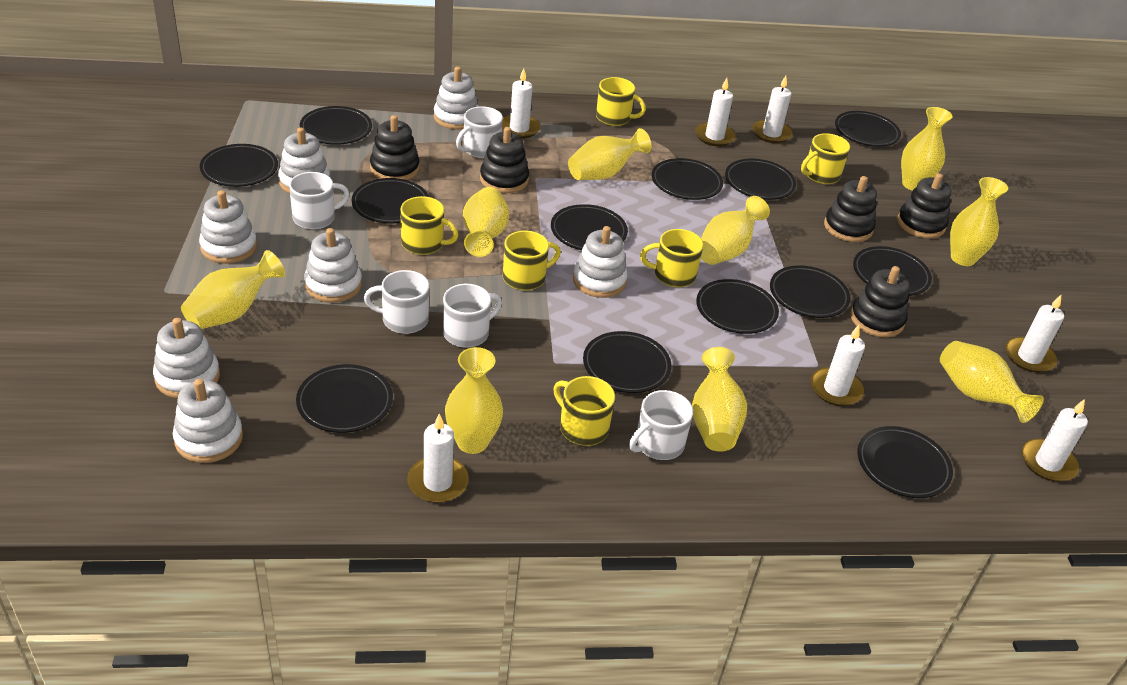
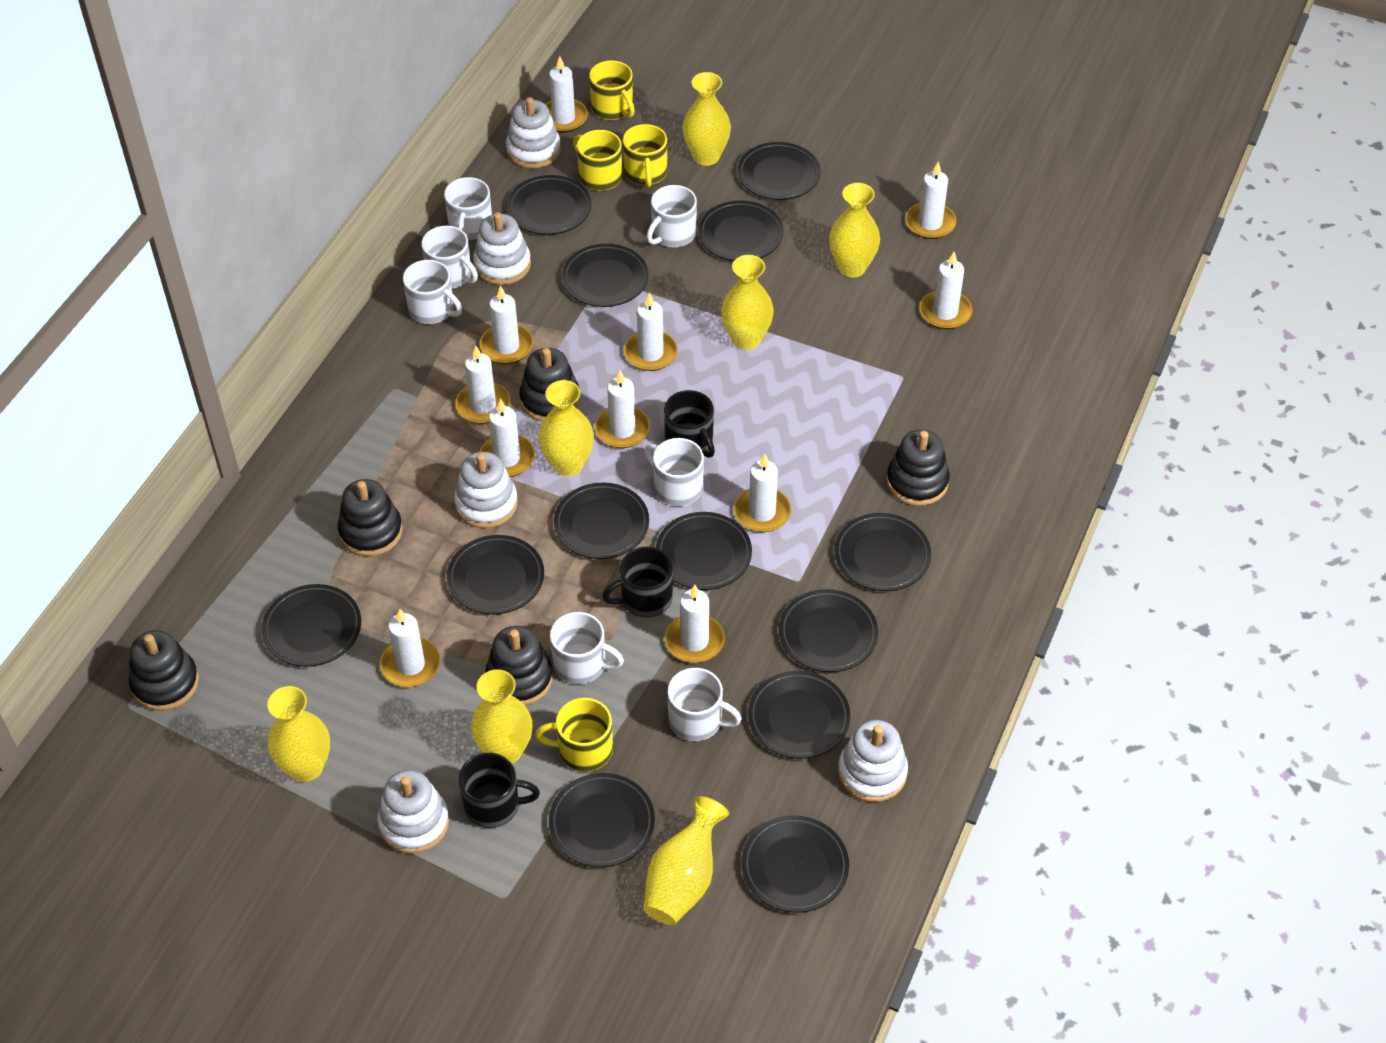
black mug: none = 0 -> [459,753,540,828] [602,547,673,617] [664,390,715,458] = 3
white candle: [407,414,469,503] [502,68,540,139] [695,78,736,146] [752,76,792,143] [811,325,865,406] [1006,295,1064,373] [1022,399,1088,482] = 7 -> [380,609,441,687] [455,346,510,424] [480,286,533,364] [480,399,535,477] [545,56,588,132] [595,370,650,448] [624,293,678,371] [665,585,725,663] [734,454,791,532] [905,162,956,239] [919,252,973,329] = 11
white mug: [289,172,350,229] [364,270,429,334] [443,284,502,348] [456,106,503,158] [629,390,693,460] = 5 -> [403,260,462,324] [422,226,478,289] [444,177,492,240] [550,612,624,684] [644,438,704,506] [647,185,697,247] [668,668,742,741] = 7
white stacking toy: [153,318,220,398] [173,379,243,463] [199,190,257,264] [278,128,330,194] [304,228,362,303] [434,67,479,129] [573,226,628,298] = 7 -> [377,770,449,854] [454,452,518,528] [473,212,531,285] [506,97,561,168] [838,720,908,802] = 5
yellow mug: [400,196,458,255] [503,231,561,290] [554,376,615,446] [596,77,646,126] [640,229,703,287] [801,133,850,184] = 6 -> [535,698,613,772] [573,130,622,191] [589,60,635,120] [623,124,667,187] = 4
yellow vase: [181,250,285,329] [445,347,503,454] [463,187,509,257] [568,128,651,180] [692,347,747,452] [701,196,770,265] [901,107,953,191] [940,341,1044,423] [950,177,1008,266] = 9 -> [267,686,330,782] [471,669,532,764] [539,380,594,476] [643,796,729,925] [682,72,731,166] [721,255,774,350] [829,183,880,278] = 7

